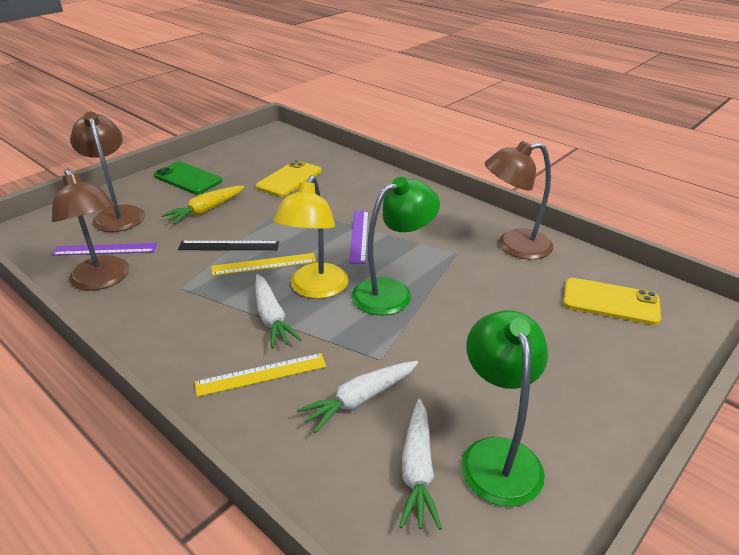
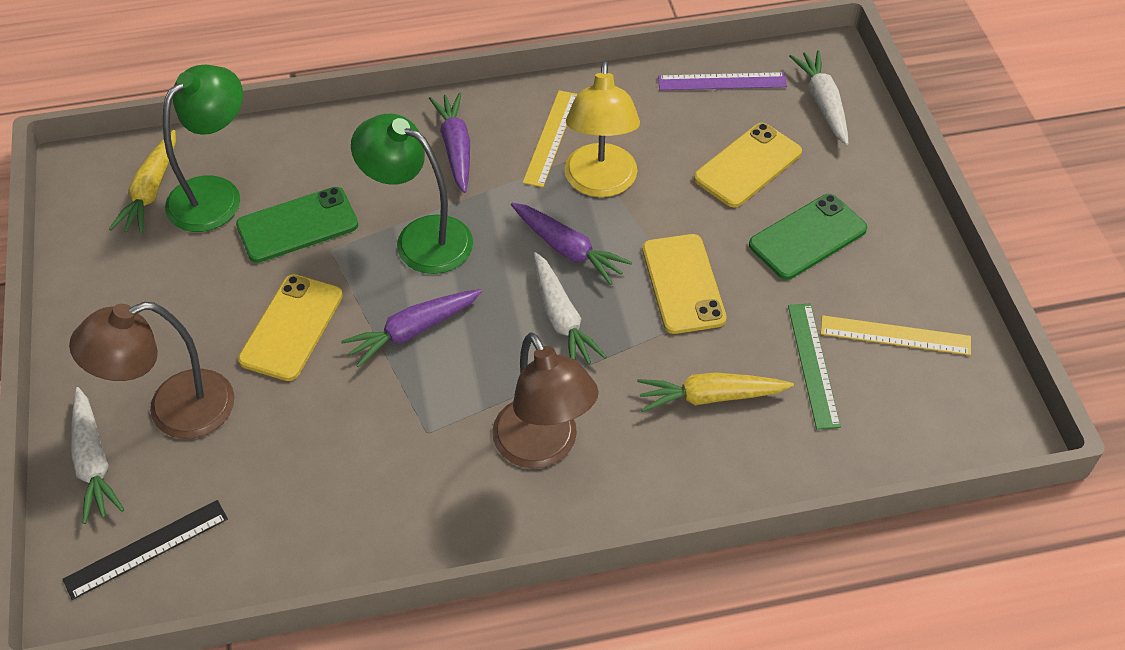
brown lamp: [52,168,130,291] [70,112,145,232] [485,141,553,259] = 3 -> [69,302,235,439] [492,332,599,469] = 2
green phone: [154,162,222,194] = 1 -> [236,187,358,263] [749,194,867,280] = 2
green ruler: none = 0 -> [788,304,841,429] = 1
purple carrot: none = 0 -> [341,289,482,368] [429,93,470,193] [511,203,632,285] = 3
purple ruler: [52,243,157,256] [349,211,369,264] = 2 -> [658,72,787,90] = 1
yellow carrot: [161,186,244,224] = 1 -> [109,130,176,234] [637,373,794,412] = 2
yellow phone: [256,160,321,197] [563,278,661,325] = 2 -> [238,274,343,381] [642,234,727,334] [694,123,802,208] = 3

